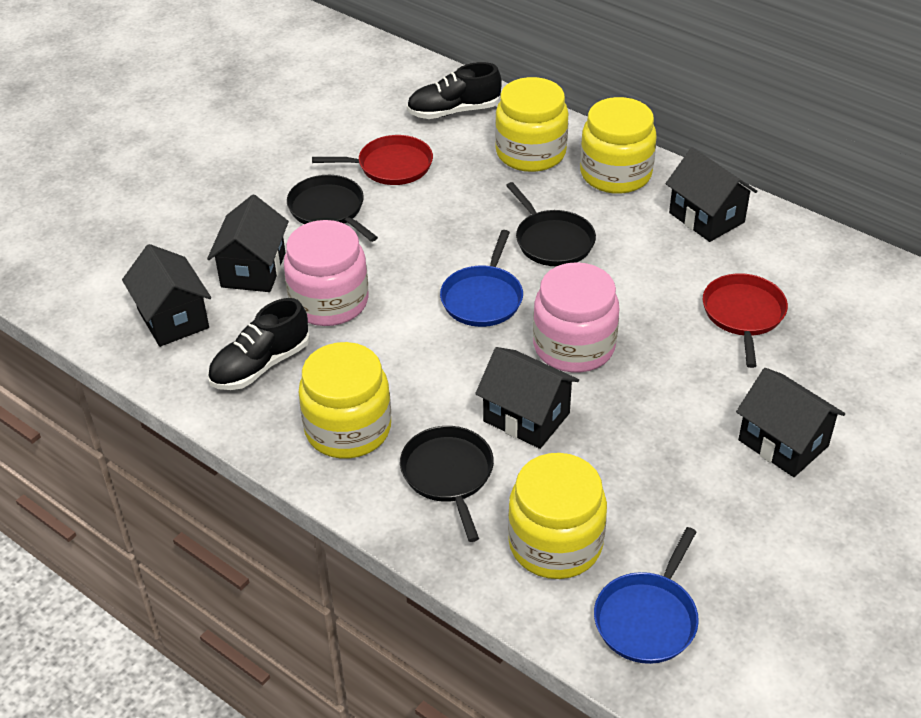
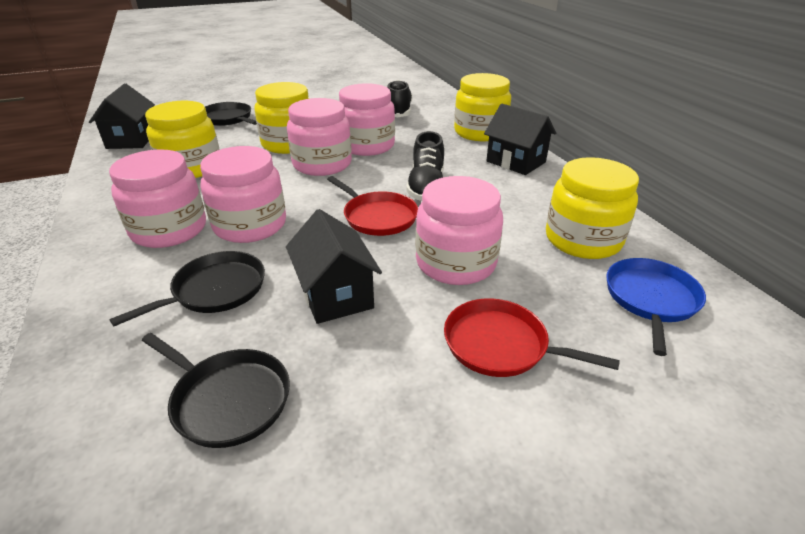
black house: [122,244,211,347] [207,195,289,292] [475,347,579,449] [666,147,758,242] [736,368,845,477] = 5 -> [89,83,155,149] [286,209,382,324] [484,104,556,175] = 3
blue pan: [440,230,523,327] [594,527,699,664] = 2 -> [606,258,706,356] = 1
pink jar: [284,220,368,326] [533,262,620,372] = 2 -> [109,150,206,248] [200,146,286,243] [287,98,352,176] [339,83,395,156] [415,176,503,285] = 5

